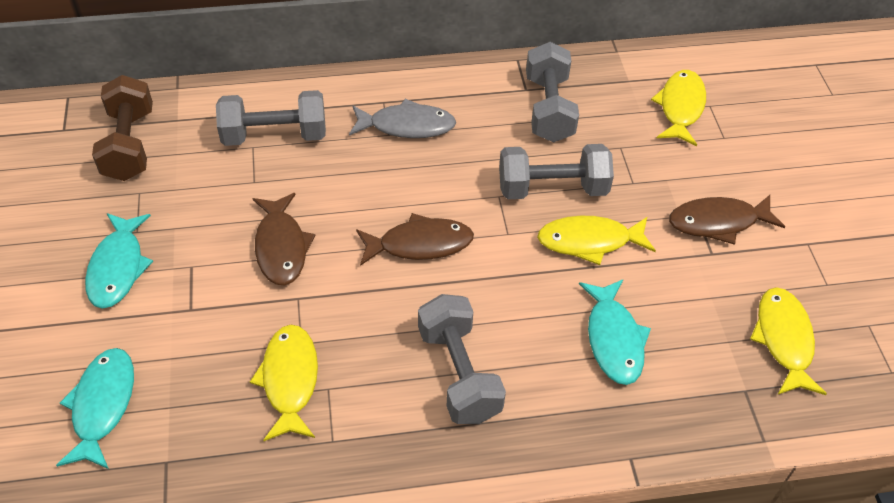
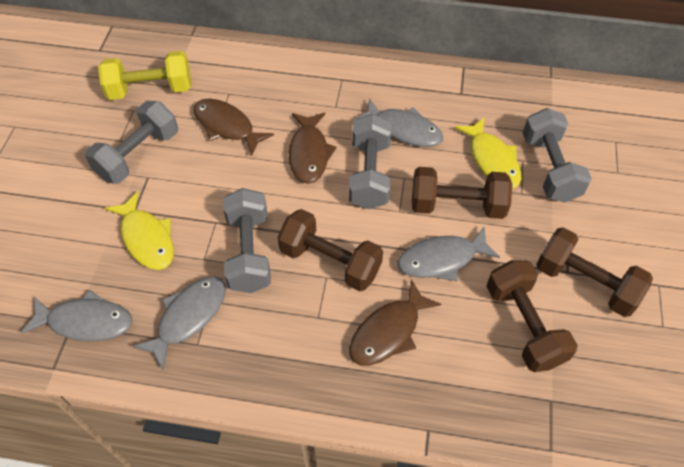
brown dumbbell: [92,75,153,181] = 1 -> [278,209,383,292] [412,167,512,219] [486,260,578,372] [536,227,653,317] = 4
grey fish: [349,99,456,138] = 1 -> [21,290,132,341] [132,276,226,370] [355,98,443,147] [398,226,500,281] = 4
turquoise fish: [56,348,134,469] [85,213,153,309] [579,279,651,385] = 3 -> none = 0
yellow dumbbell: none = 0 -> [98,51,191,100] = 1
yellow fish: [250,325,318,441] [537,216,656,265] [651,70,706,146] [750,287,827,395] = 4 -> [105,191,174,270] [455,117,522,188] = 2

